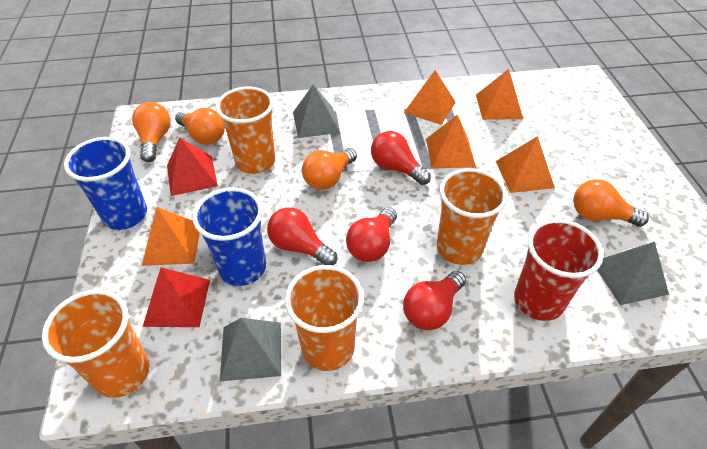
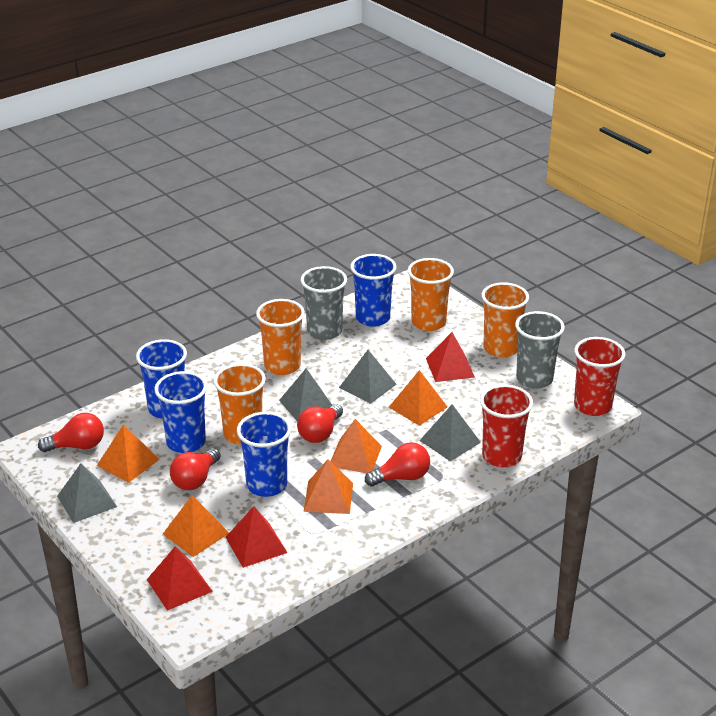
blue cup: [64,137,147,230] [192,187,266,286] = 2 -> [136,339,187,419] [154,371,207,453] [237,412,291,497] [350,254,396,327] = 4
grey cup: none = 0 -> [301,266,347,340] [515,311,565,389] = 2
grey pyramid: [220,318,281,381] [293,84,340,138] [597,242,669,305] = 3 -> [57,464,117,523] [279,368,332,421] [339,350,397,404] [419,404,481,461] = 4
orange light bulb: [132,102,171,162] [175,108,225,145] [302,148,357,190] [573,179,649,227] = 4 -> none = 0
red cup: [514,219,604,321] = 1 -> [480,384,533,467] [574,337,625,416] = 2
red pyramid: [143,267,210,327] [167,138,218,196] = 2 -> [147,546,213,611] [225,506,288,568] [426,332,475,382] = 3

